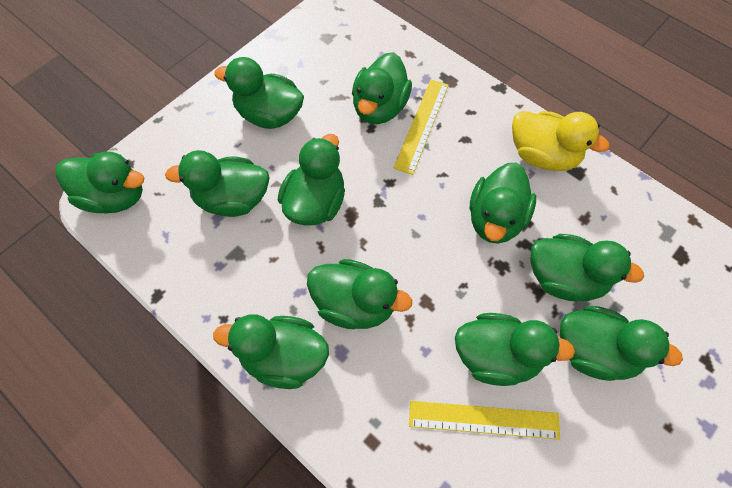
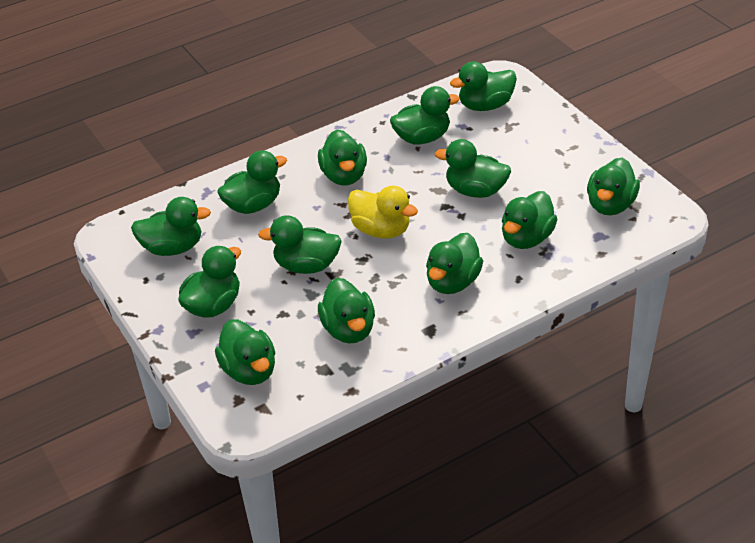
green duck: [56,151,144,213] [165,150,270,217] [213,314,329,389] [214,57,304,129] [278,134,345,225] [307,259,412,329] [352,52,412,124] [455,313,575,386] [470,163,536,244] [531,234,644,302] [560,306,683,381] = 11 -> [131,197,211,256] [178,246,241,318] [215,320,275,385] [217,150,287,214] [258,215,342,274] [318,129,367,185] [318,278,375,343] [390,86,460,144] [426,233,483,294] [435,139,511,198] [450,61,517,111] [502,191,558,249] [587,158,640,215] = 13
yellow ruler: [394,79,449,175] [409,401,560,440] = 2 -> none = 0

